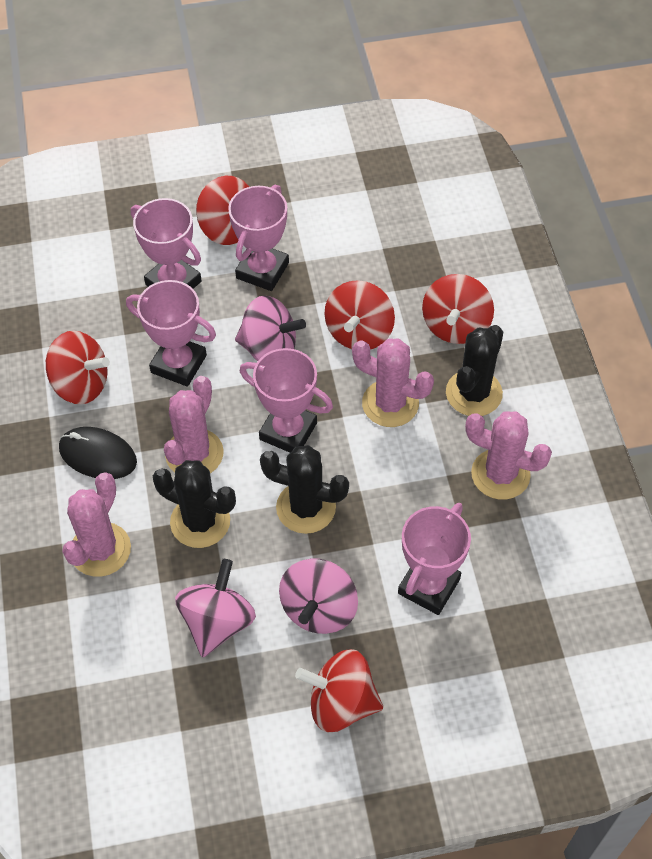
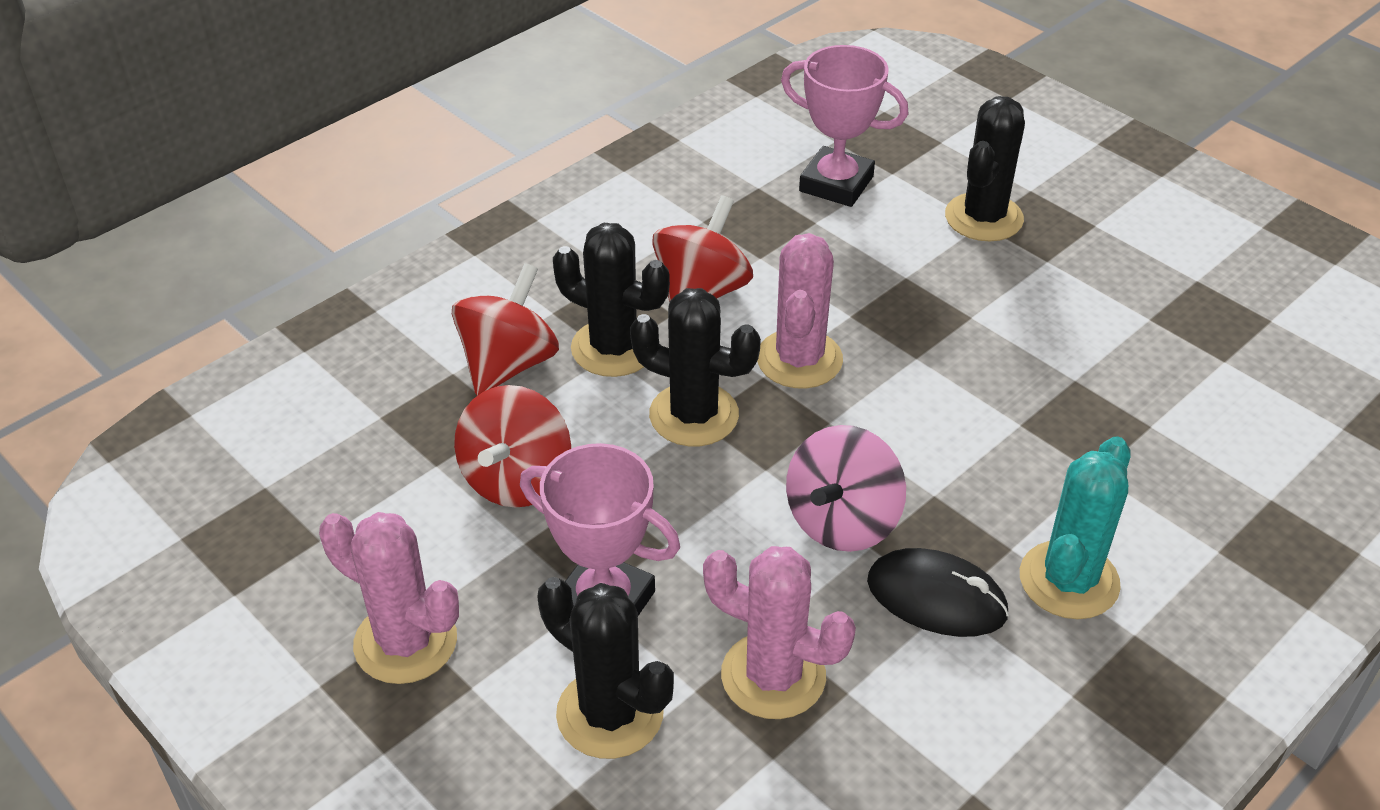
black cactus: [153,460,236,548] [260,445,349,534] [446,325,503,416] = 3 -> [537,577,674,759] [553,223,670,377] [630,288,761,446] [945,96,1025,241] = 4
pink cactus: [62,472,131,577] [164,376,224,473] [352,339,434,427] [465,411,552,500] = 4 -> [319,512,459,684] [703,546,856,719] [757,233,843,389] = 3
pink spinning top: [175,559,256,657] [235,295,306,361] [279,558,358,634] = 3 -> [786,425,906,552] = 1
pink trophy: [126,280,216,387] [131,198,202,289] [228,185,289,291] [240,348,333,453] [398,503,471,615] = 5 -> [520,443,680,616] [781,45,909,207] = 2
red spinning top: [46,331,110,404] [196,176,250,245] [295,649,383,732] [324,280,395,350] [422,274,494,344] = 5 -> [452,263,559,396] [454,385,571,508] [652,195,753,302] = 3
turquoise cactus: none = 0 -> [1020,437,1131,619] = 1

